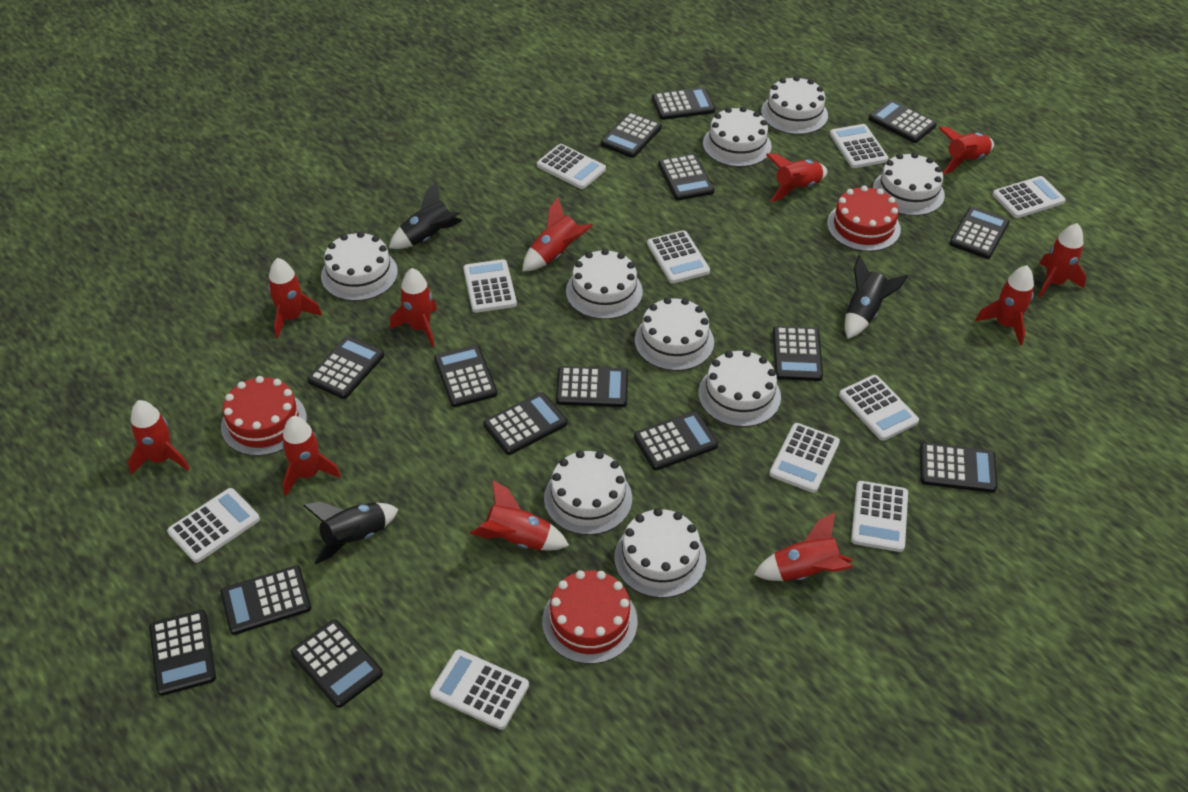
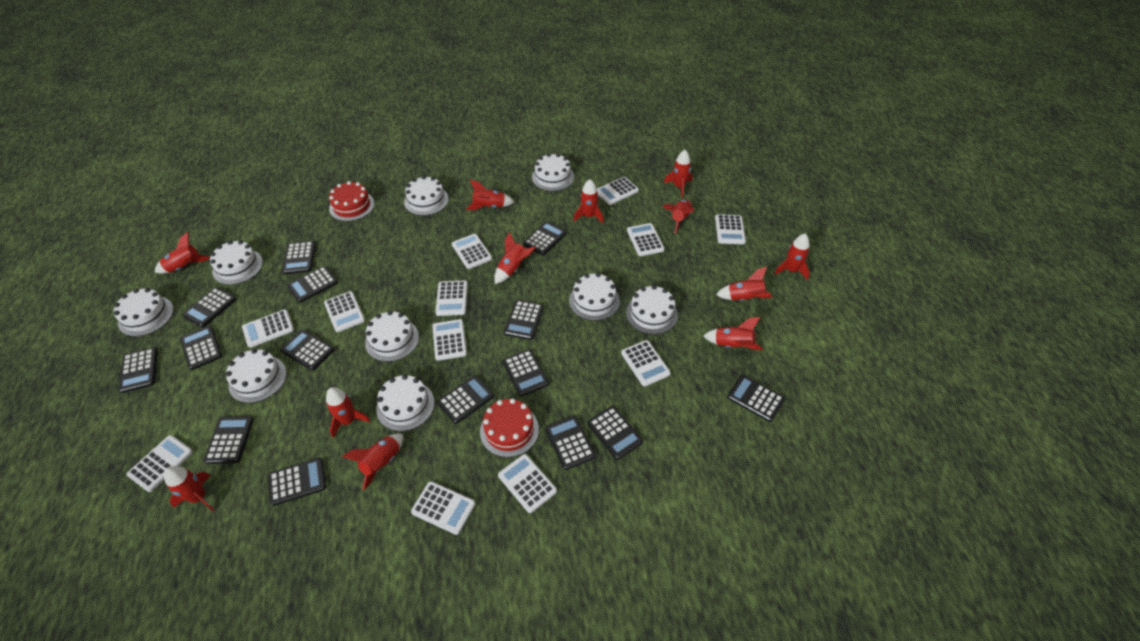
black rocket: [303,502,398,564] [389,181,463,249] [845,255,908,339] = 3 -> none = 0
red cake: [221,376,307,456] [542,570,638,664] [827,185,901,252] = 3 -> [329,181,374,221] [480,398,539,457] = 2
red rocket: [128,400,190,475] [268,258,322,338] [282,416,341,496] [390,268,437,347] [470,480,569,550] [522,197,593,271] [754,512,853,581] [766,153,828,202] [939,127,994,174] [975,265,1034,346] [1038,223,1086,297] = 11 -> [155,232,210,274] [164,466,214,511] [326,387,370,438] [342,434,403,491] [466,180,514,210] [494,232,536,284] [573,179,604,223] [663,199,694,234] [664,150,693,198] [704,317,763,350] [716,267,773,301] [775,233,810,280] = 12
white calculator: [167,488,260,563] [430,649,529,730] [463,259,517,313] [537,144,606,189] [647,230,710,283] [769,423,840,493] [830,124,889,168] [839,375,919,441] [851,481,908,552] [992,176,1066,218] = 10 -> [127,435,193,492] [242,309,294,348] [324,291,365,332] [411,481,475,535] [432,319,467,361] [435,280,468,316] [452,234,492,269] [498,454,557,513] [597,177,639,205] [621,340,671,386] [627,223,664,256] [715,214,746,244] = 12

